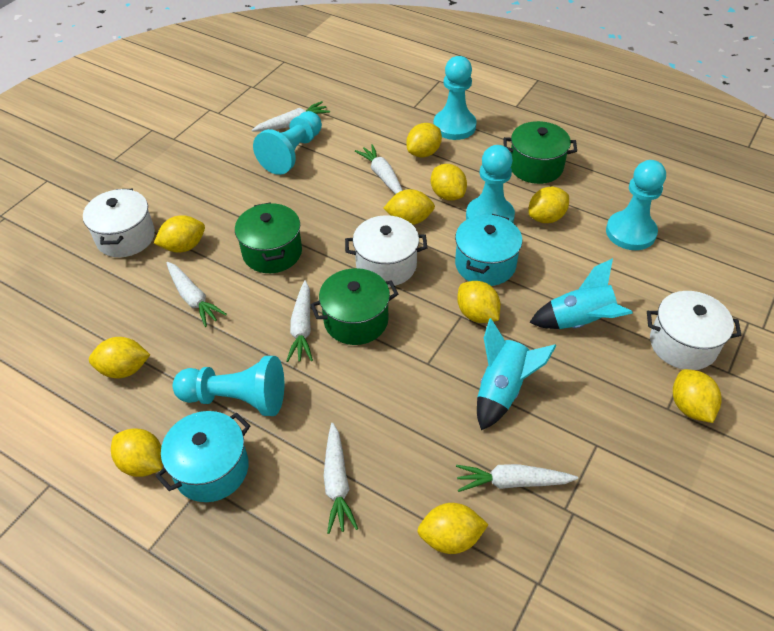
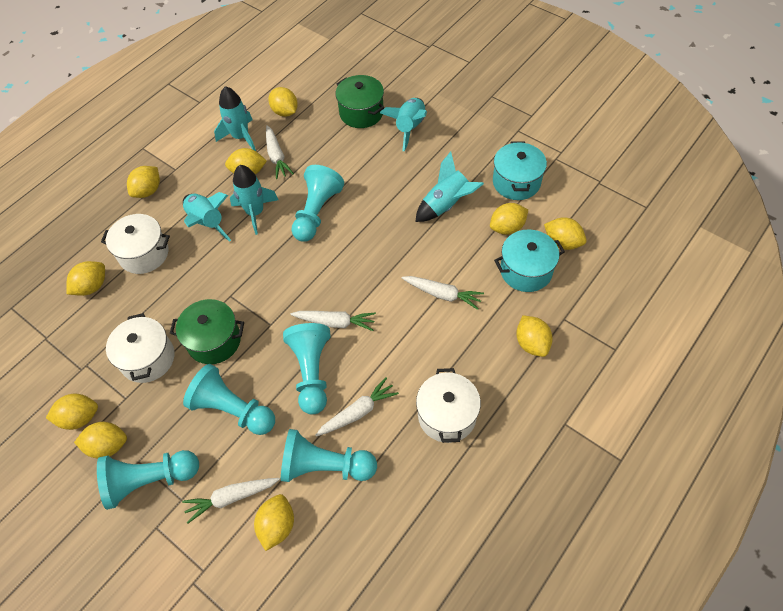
green pot: [235,202,302,273] [310,268,398,345] [503,121,577,184] = 3 -> [170,299,244,364] [336,75,384,128] = 2
turquoise rocket: [477,318,556,430] [529,258,633,329] = 2 -> [183,192,231,242] [214,86,256,151] [230,165,279,235] [380,98,427,151] [415,152,484,222] = 5
white carrot: [166,262,227,327] [252,101,330,131] [286,280,313,362] [324,423,358,534] [355,144,403,194] [456,464,578,492] = 6 -> [182,478,280,524] [266,125,294,179] [290,311,376,331] [316,377,399,437] [402,276,484,310] = 5

